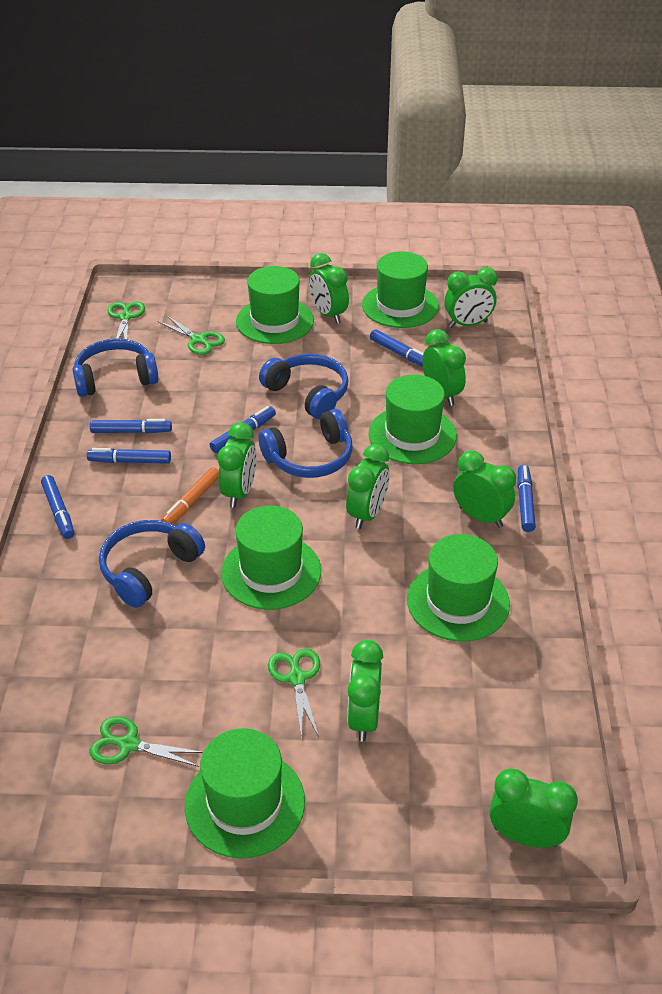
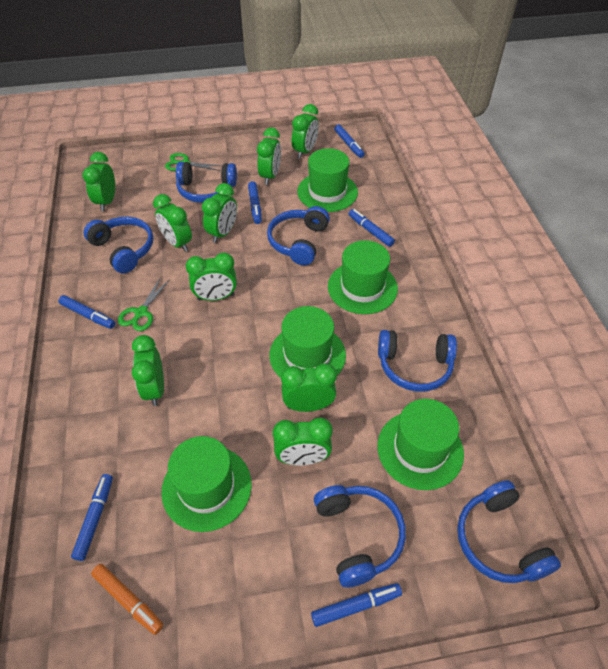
blue headphones: [72,339,159,397] [99,520,205,608] [259,354,349,420] [259,409,353,478] = 4 -> [84,217,153,273] [176,162,237,203] [267,206,330,265] [314,485,406,587] [378,330,457,392] [457,480,561,583] = 6
green clock: [218,422,257,507] [309,253,349,324] [346,444,390,529] [347,640,383,742] [423,329,466,406] [444,267,498,328] [453,451,516,528] [490,768,578,848] = 8 -> [82,152,115,211] [132,335,164,406] [153,194,192,252] [186,253,237,301] [202,183,237,243] [257,127,281,185] [273,417,333,465] [281,363,337,412] [292,104,319,159] = 9
green hat: [185,728,305,859] [221,506,321,610] [236,266,314,344] [362,252,439,328] [369,375,457,464] [407,534,510,642] = 6 -> [161,436,252,532] [269,306,346,378] [297,148,358,212] [328,240,398,314] [377,399,464,490] = 5
green scissors: [90,716,203,767] [107,302,145,339] [157,315,225,355] [268,648,320,739] = 4 -> [118,277,170,331] [165,153,222,171] = 2

